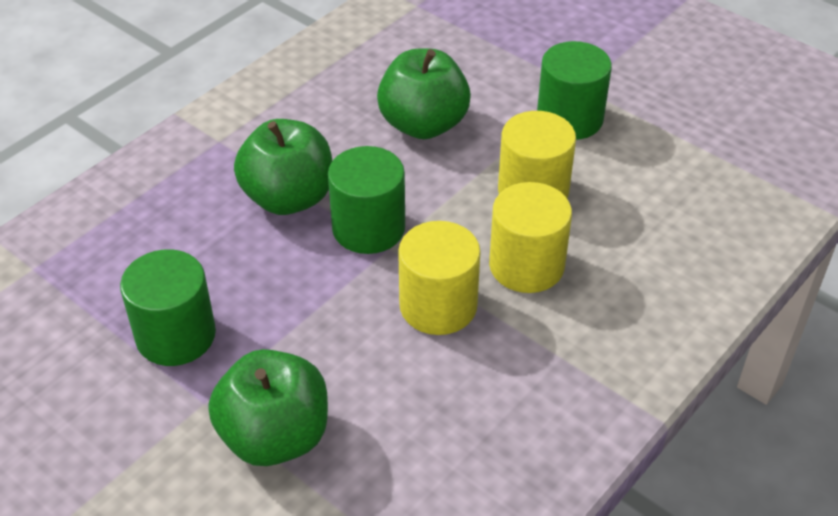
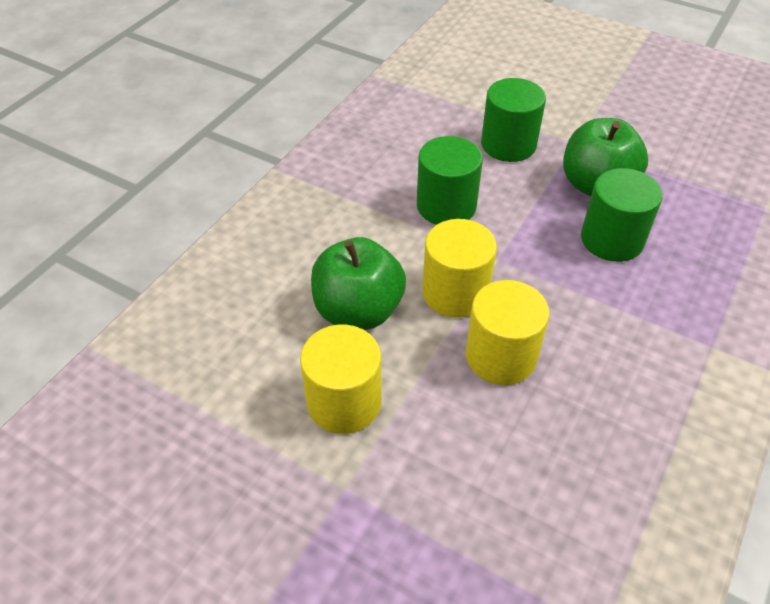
green apple: [208,349,328,466] [234,119,332,215] [377,48,471,139] = 3 -> [311,237,406,330] [563,118,648,196] = 2

